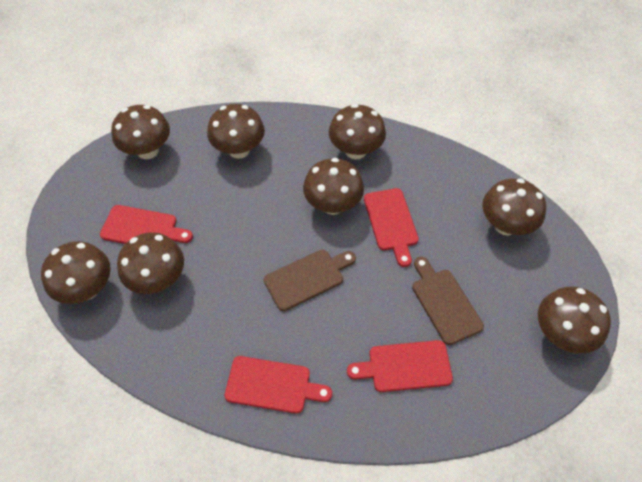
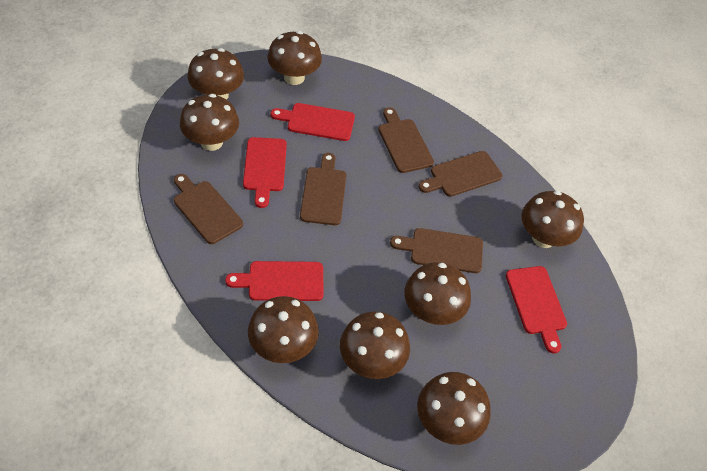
brown cutting board: [264,250,356,311] [412,257,484,345] = 2 -> [174,174,243,244] [300,153,346,225] [378,107,434,173] [390,228,483,273] [419,151,502,197] = 5

